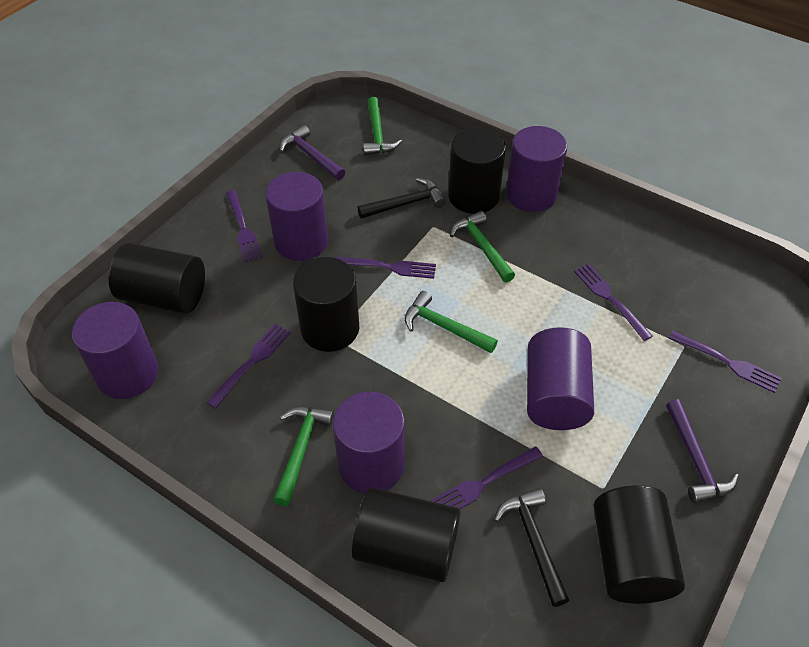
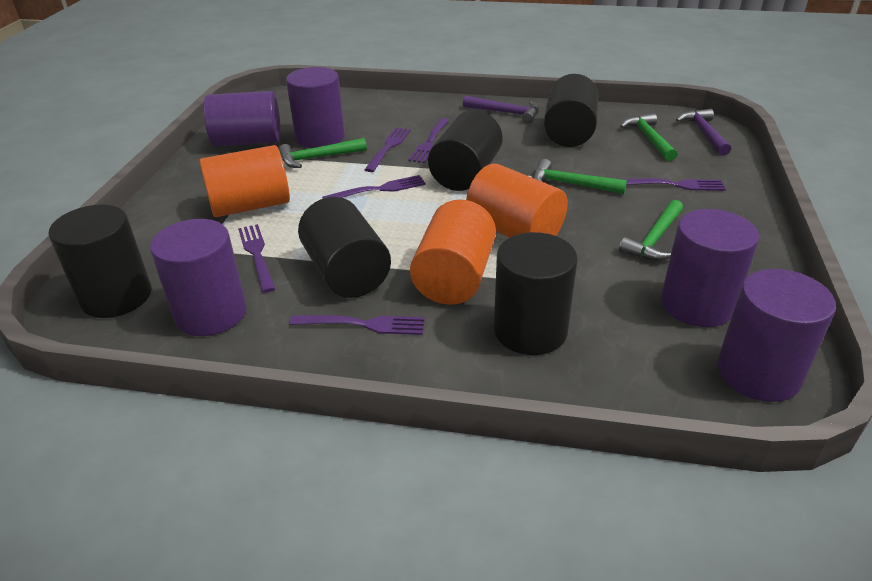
black hammer: [358,178,446,219] [494,488,570,607] = 2 -> none = 0
orange cylinder: none = 0 -> [199,145,290,217] [410,199,496,305] [466,163,568,238] = 3

